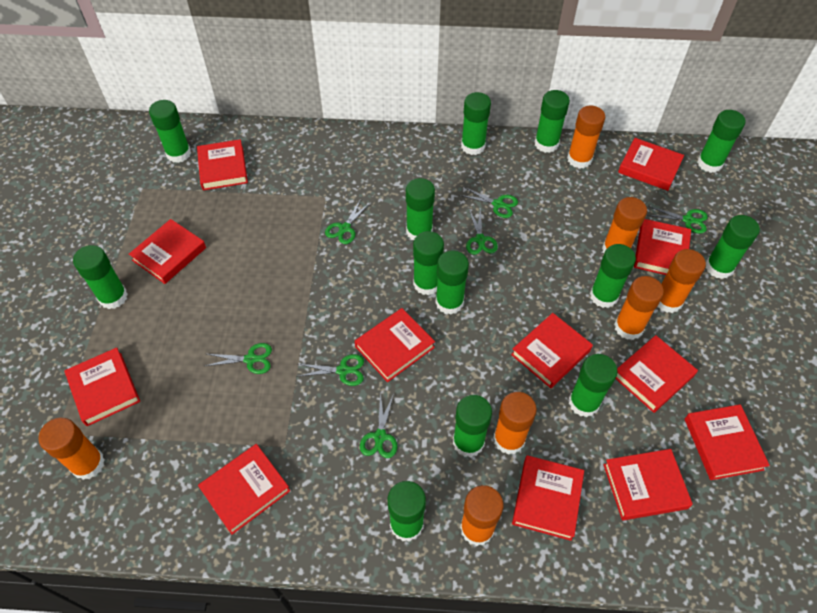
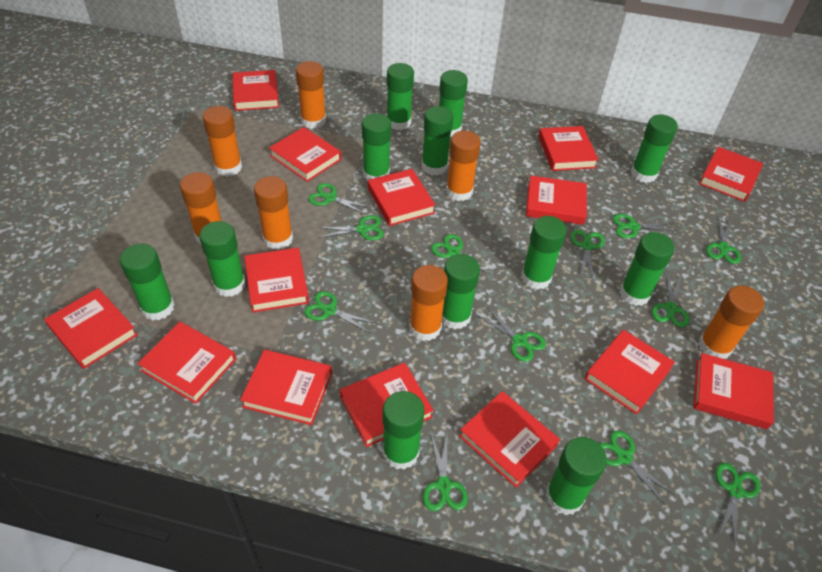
green glue stick: [73,245,128,309] [149,100,191,163] [388,481,426,542] [406,178,435,240] [413,231,444,295] [436,250,469,315] [453,395,492,457] [461,92,491,155] [535,90,570,153] [569,354,618,417] [590,244,636,308] [697,110,745,173] [705,215,760,279] = 13 -> [120,244,175,321] [199,221,246,297] [362,113,391,181] [382,391,424,470] [387,63,414,130] [422,106,453,175] [439,70,468,137] [442,254,480,329] [521,216,567,290] [545,437,607,515] [620,232,675,306] [631,114,678,183] = 12
green scissors: [205,343,272,374] [296,354,364,386] [325,199,371,244] [360,393,397,458] [459,187,518,218] [466,207,498,255] [647,206,708,234] = 7 -> [304,291,376,333] [308,183,370,215] [317,215,384,240] [423,434,468,511] [431,234,491,281] [479,307,546,362] [571,230,605,281] [600,430,675,505] [612,214,676,238] [652,272,689,328] [706,216,741,264] [715,463,761,547] = 12
red book: [65,348,140,426] [129,219,206,284] [197,139,248,190] [198,444,290,535] [355,308,435,382] [511,313,593,388] [512,455,584,541] [603,449,693,520] [616,335,698,413] [618,138,684,191] [634,219,691,275] [685,404,770,480] = 12 -> [44,288,138,369] [137,322,236,404] [233,70,279,111] [240,350,332,425] [244,248,309,313] [269,127,341,182] [340,363,434,447] [368,169,436,226] [459,391,560,488] [526,176,587,225] [538,126,599,171] [585,330,675,414] [693,353,774,429] [699,147,763,202] = 14

